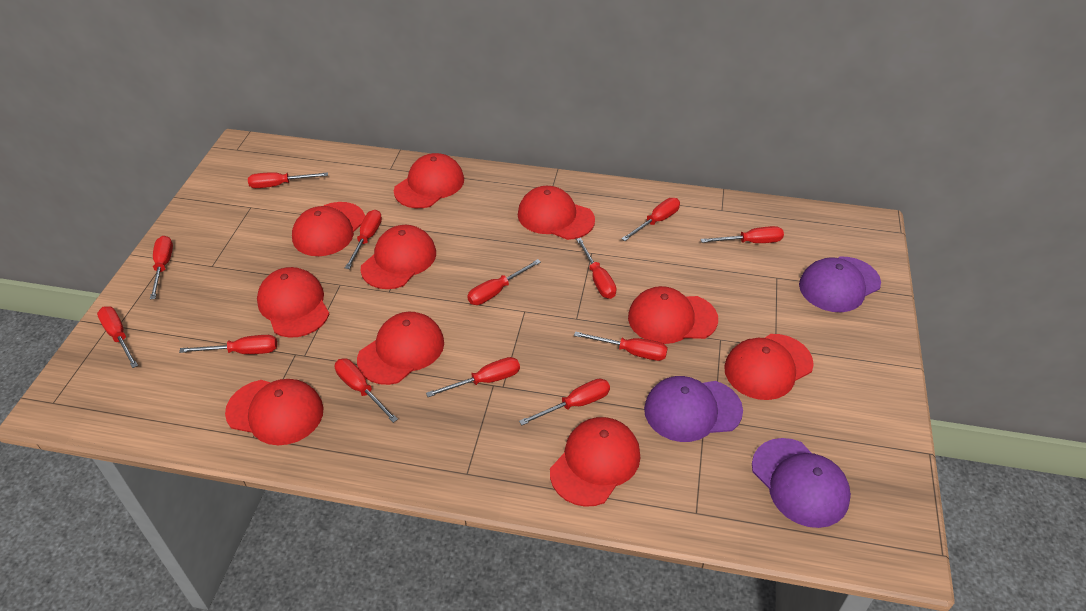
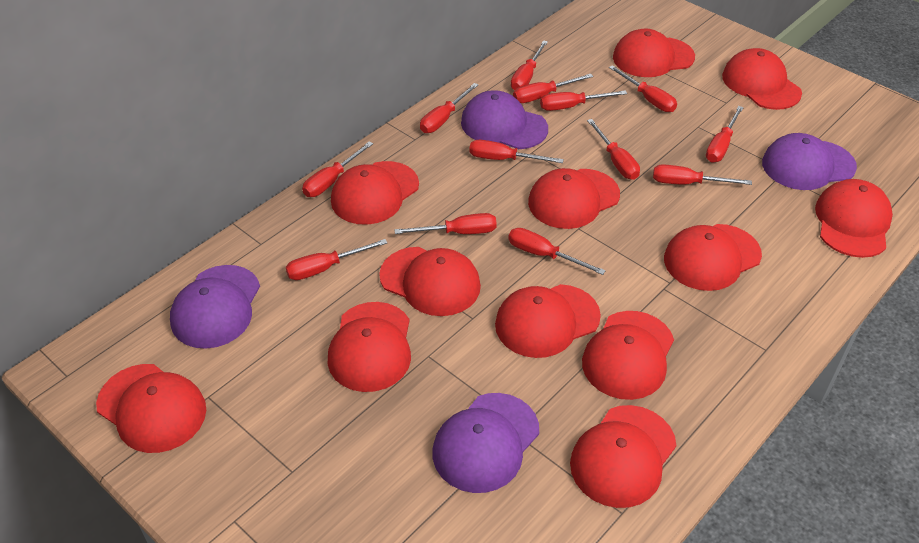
purple cap: [644,376,743,442] [752,438,851,528] [799,257,881,312] = 3 -> [170,265,260,349] [433,393,539,493] [461,90,548,149] [762,133,857,190] = 4
red cap: [225,379,324,445] [257,267,329,338] [292,202,365,256] [357,312,444,385] [361,225,436,289] [394,153,464,208] [518,186,595,240] [550,417,640,507] [628,286,718,344] [724,334,814,400] = 10 -> [96,364,206,453] [328,302,411,392] [331,161,419,225] [379,247,481,316] [495,284,601,358] [528,168,620,229] [570,405,677,508] [582,311,674,400] [613,29,695,77] [664,224,762,291] [722,48,802,110] [815,179,893,258] = 12

